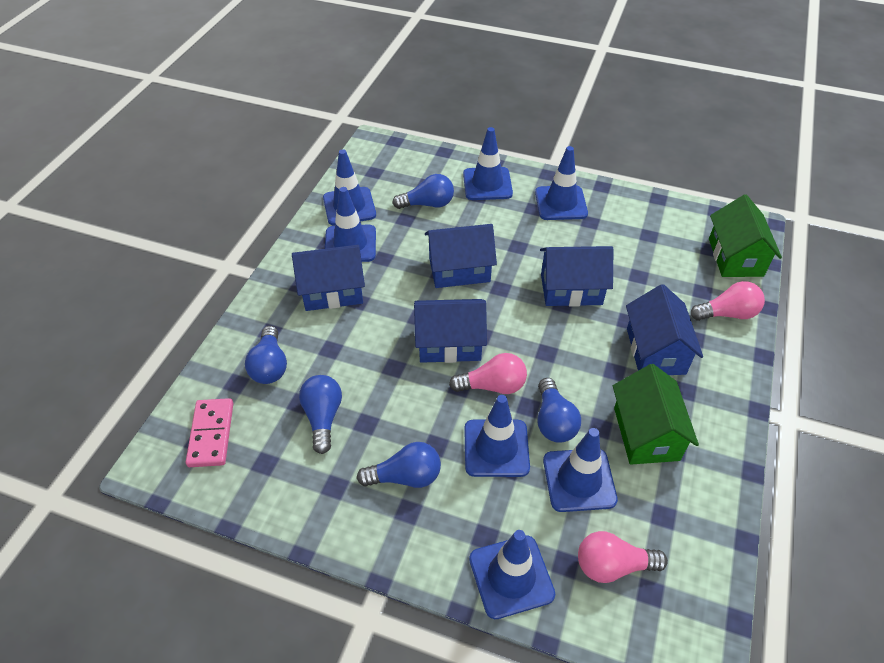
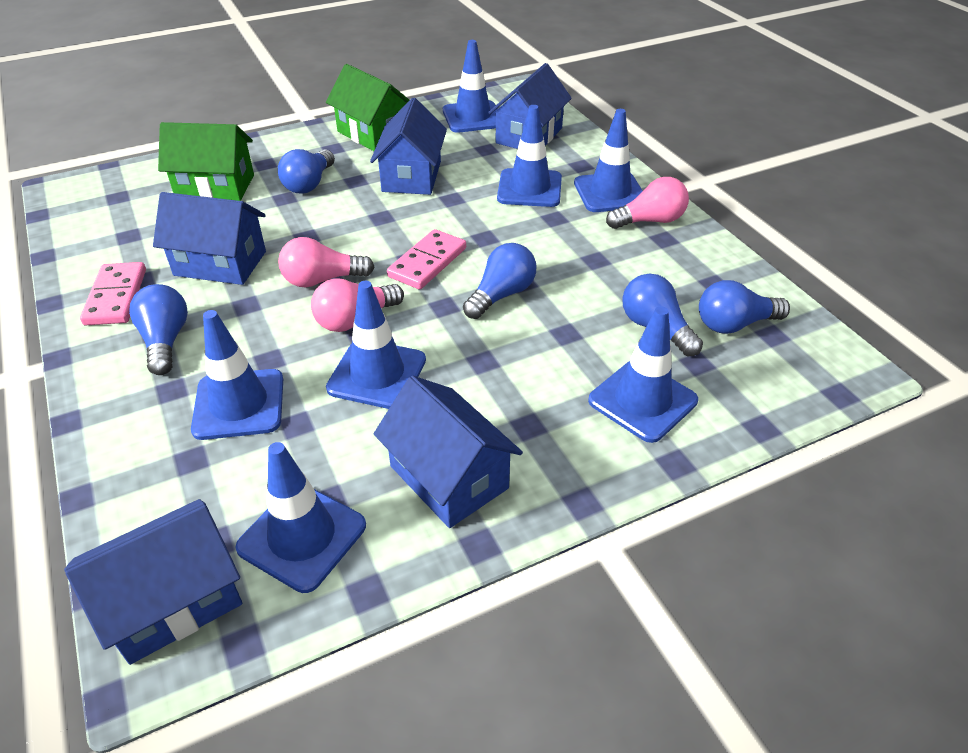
pink domino: [186,398,233,467] = 1 -> [80,262,146,325] [387,229,466,289] = 2

